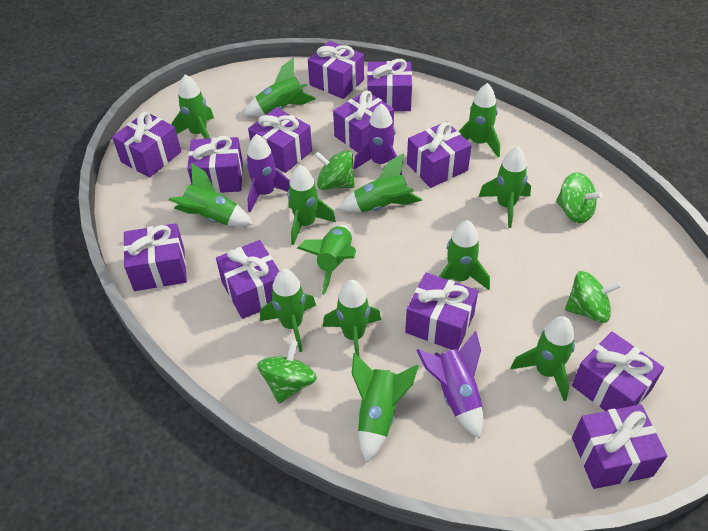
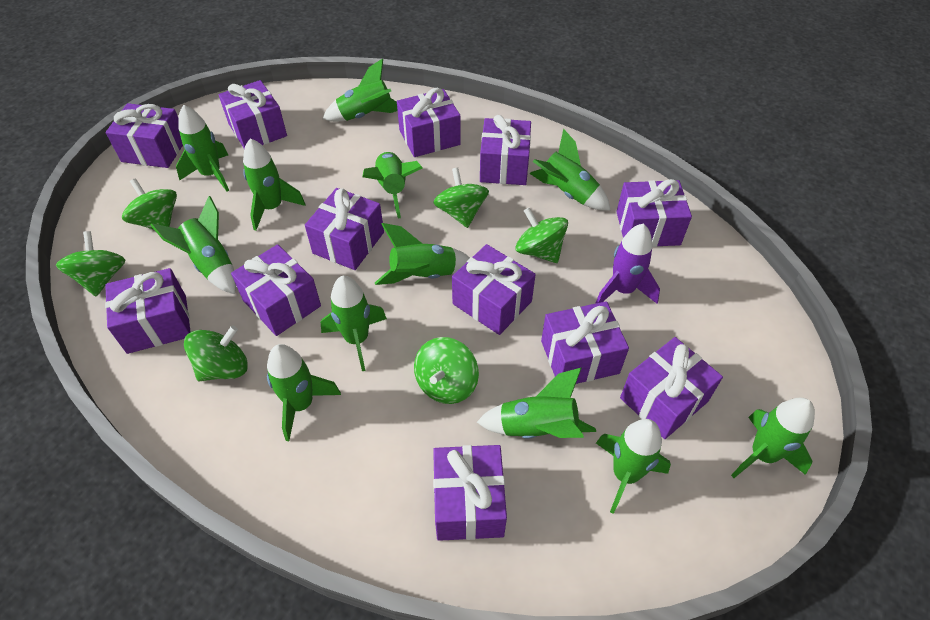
green rocket: [169,163,253,227] [171,74,214,139] [244,58,316,117] [260,269,316,352] [288,165,336,245] [297,225,356,295] [323,280,381,357] [339,153,422,213] [352,353,419,463] [439,220,490,290] [459,83,500,158] [479,146,531,228] [511,316,575,401] = 13 -> [151,196,236,294] [176,105,229,191] [243,138,305,231] [267,344,341,441] [321,275,387,371] [323,58,398,122] [362,152,423,218] [375,223,470,285] [477,368,596,438] [529,129,611,211] [596,419,671,514] [731,398,815,478] = 12
green spinning top: [257,340,317,404] [314,150,355,190] [556,172,603,223] [565,271,621,323] = 4 -> [56,231,125,296] [122,178,177,230] [184,326,248,381] [414,337,479,404] [433,167,489,228] [515,208,568,263] = 6
purple rocket: [246,134,290,212] [353,103,402,175] [416,331,483,439] = 3 -> [595,223,660,304] = 1

